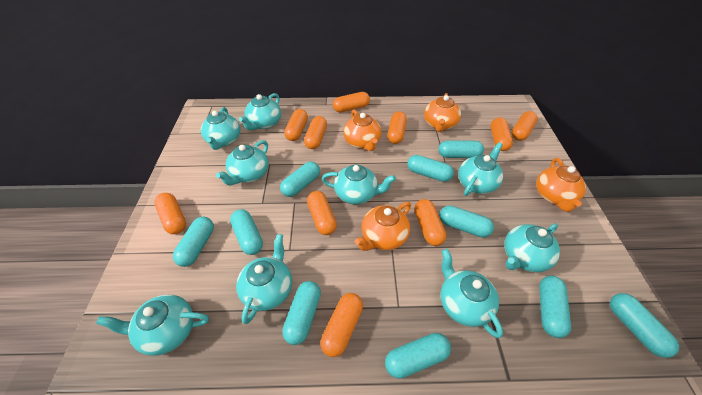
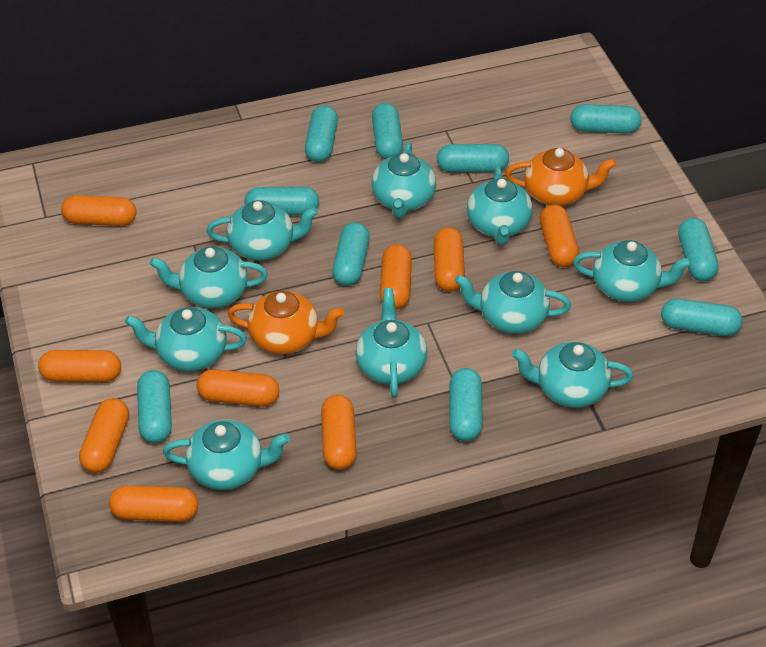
orange capsule: [154,193,186,234] [284,109,308,141] [304,116,327,149] [307,191,337,235] [320,293,363,357] [333,92,370,112] [387,111,407,144] [414,199,446,246] [490,117,513,151] [512,111,538,141] = 10 -> [38,350,121,382] [61,195,136,226] [79,398,129,473] [109,485,198,522] [197,369,279,407] [321,394,357,470] [380,244,412,310] [434,227,465,292] [540,205,579,267] = 9
orange teapot: [343,110,381,151] [355,202,411,251] [424,93,461,132] [536,158,586,212] = 4 -> [228,291,344,354] [505,148,616,206] = 2
turquoise teapot: [96,294,209,356] [201,107,240,150] [216,140,269,185] [236,234,292,324] [239,93,281,130] [322,165,396,204] [440,249,503,338] [458,142,503,196] [504,223,560,272] = 9 -> [125,307,247,372] [150,246,268,308] [163,419,290,490] [206,200,318,261] [355,288,427,398] [372,142,436,218] [455,271,571,334] [467,166,533,245] [512,342,633,408] [573,240,692,302] = 10

